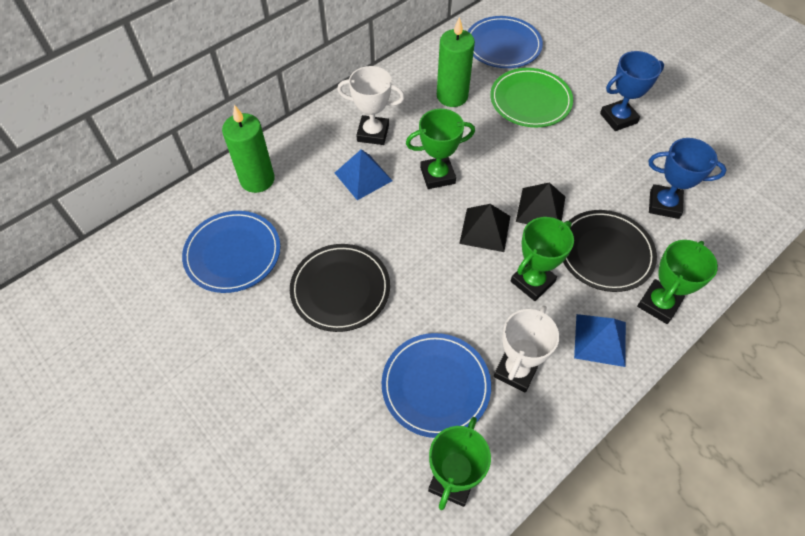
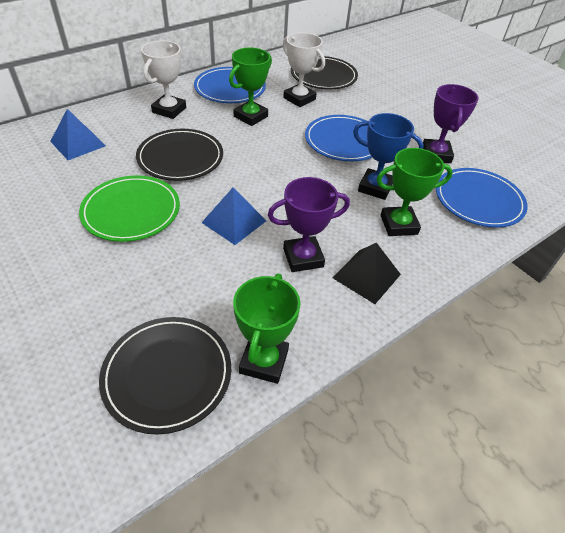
black plate: [290,244,390,332] [563,210,657,292] = 2 -> [99,317,231,435] [136,129,223,181] [291,56,358,89] = 3
black pyramid: [459,204,510,252] [516,182,565,224] = 2 -> [333,243,401,304] = 1
blue trophy: [600,51,664,131] [649,138,727,219] = 2 -> [353,113,424,200] = 1
green candle: [222,105,275,193] [437,17,475,107] = 2 -> none = 0
green trophy: [406,109,475,189] [428,417,491,510] [511,217,574,301] [637,240,718,324] = 4 -> [229,48,272,126] [233,274,300,384] [377,148,453,236] = 3
purple trophy: none = 0 -> [268,177,350,272] [423,84,479,163] = 2

